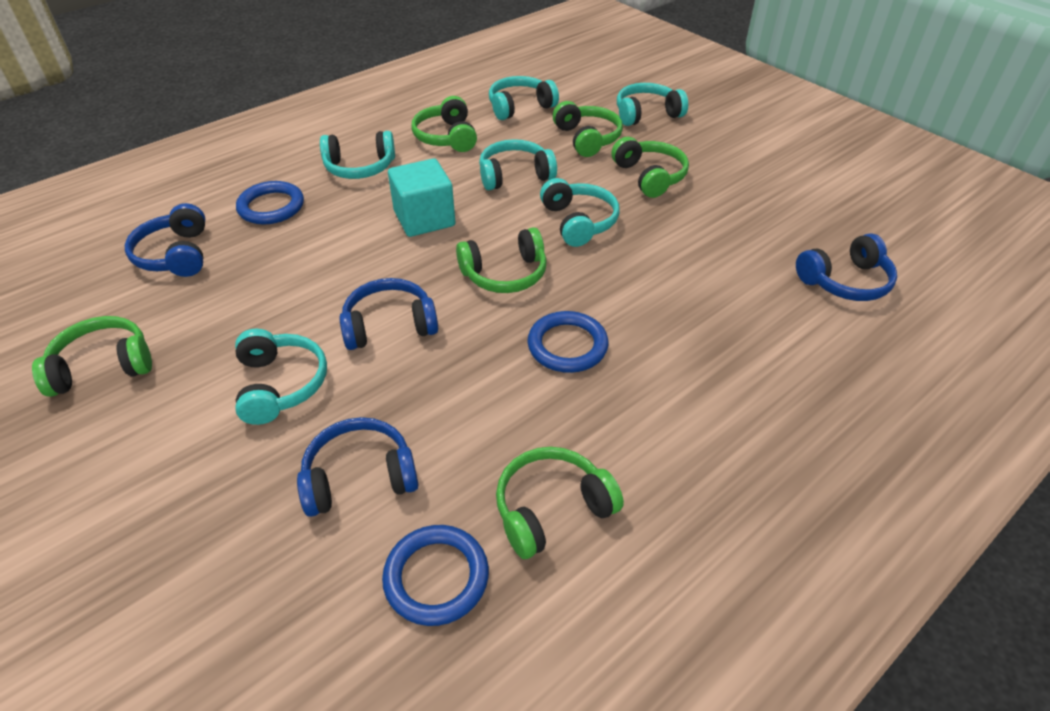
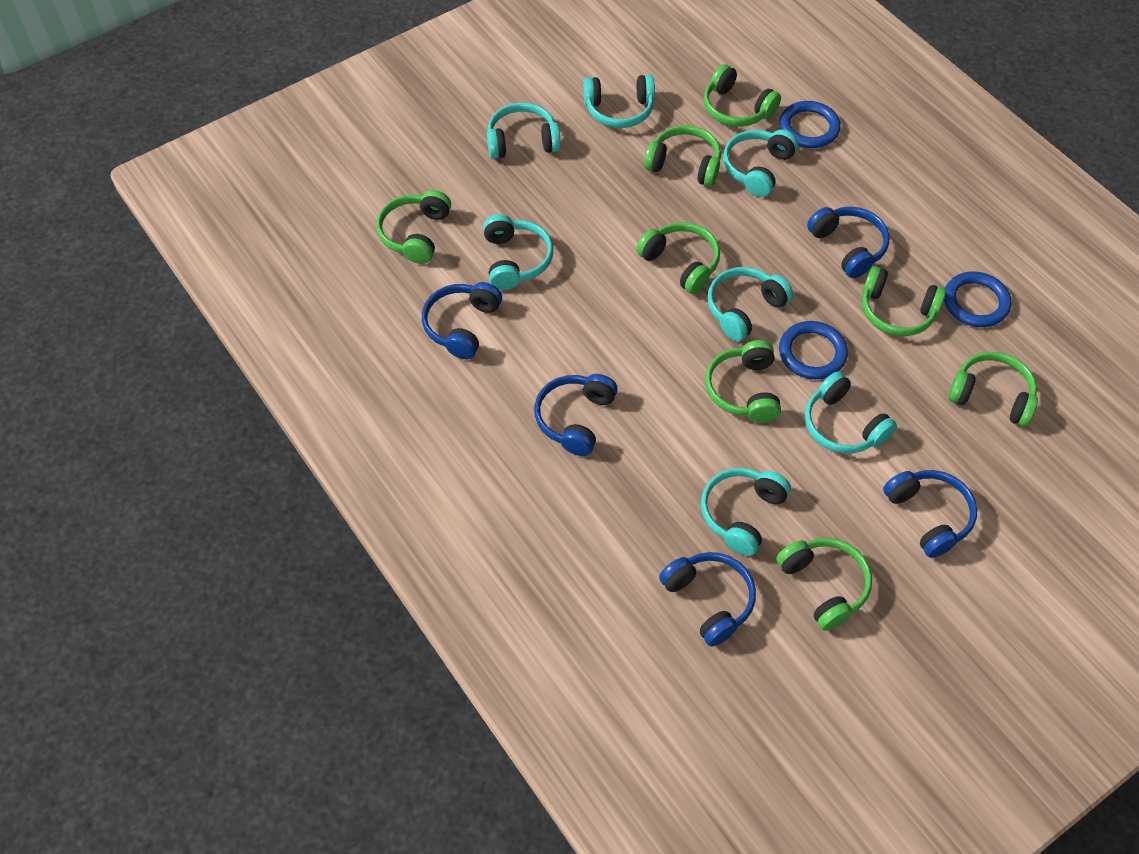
blue headphones: [125,203,205,277] [297,417,419,517] [339,278,438,350] [796,233,897,301] = 4 -> [422,282,502,359] [534,374,618,456] [659,552,756,647] [807,207,889,278] [883,470,977,558] = 5
green headphones: [32,316,152,397] [411,96,477,152] [456,227,547,293] [496,447,624,559] [553,101,623,157] [611,137,689,198] = 6 -> [376,190,451,264] [636,222,720,294] [644,125,721,187] [704,64,781,127] [705,340,781,423] [776,538,872,631] [862,266,946,336] [948,352,1038,427] = 8
turquoise cube: [388,158,455,237] = 1 -> none = 0
turquoise headphones: [235,328,327,425] [320,131,395,179] [479,139,557,190] [489,76,559,120] [540,178,619,247] [617,83,688,126] = 6 -> [483,214,553,290] [487,103,561,159] [584,75,655,128] [701,468,791,556] [707,267,793,341] [723,130,798,197] [805,371,897,454] = 7

